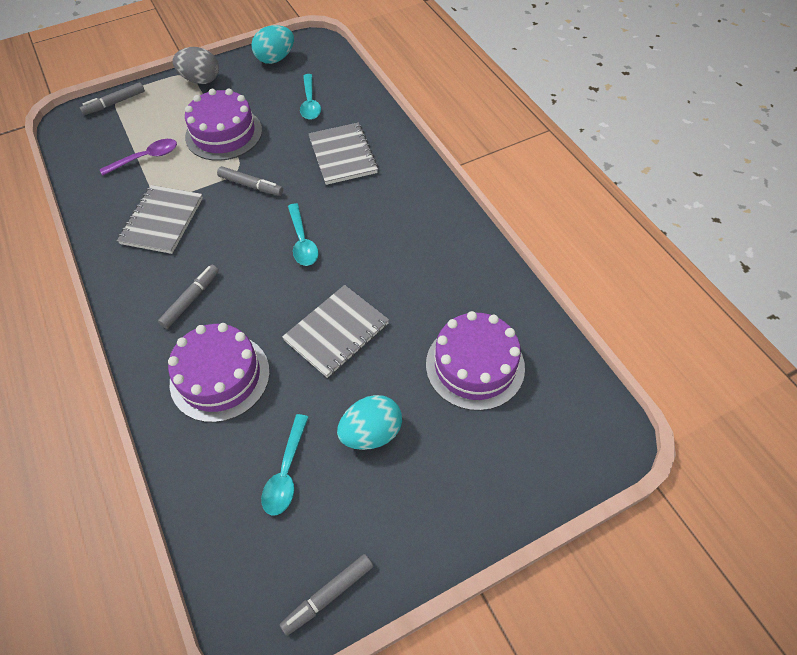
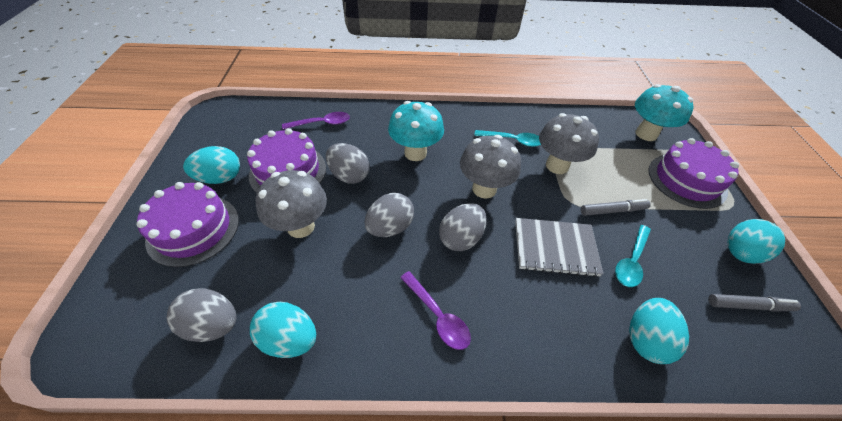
grey egg: [172,47,219,84] = 1 -> [166,289,236,342] [326,143,370,184] [365,193,414,237] [439,203,487,251] = 4
grey marker: [80,82,145,115] [158,265,219,329] [217,166,283,196] [280,554,373,636] = 4 -> [581,199,651,216] [708,294,801,312] = 2
grey mushroom: none = 0 -> [256,170,327,238] [460,135,521,199] [539,113,599,174] = 3
grey notebook: [117,185,203,254] [282,285,389,378] [309,123,378,185] = 3 -> [515,218,603,277] = 1
purple spoon: [100,139,177,176] = 1 -> [282,112,350,129] [400,271,471,350] = 2
turquoise egg: [252,25,294,64] [337,395,402,450] = 2 -> [183,146,240,184] [250,302,316,358] [629,298,689,364] [728,219,785,264] = 4
turquoise mushroom: none = 0 -> [388,101,444,161] [635,84,694,141] = 2
turquoise spoon: [261,414,308,515] [288,203,319,266] [300,74,321,120] = 3 -> [474,130,541,147] [615,225,651,287] = 2

